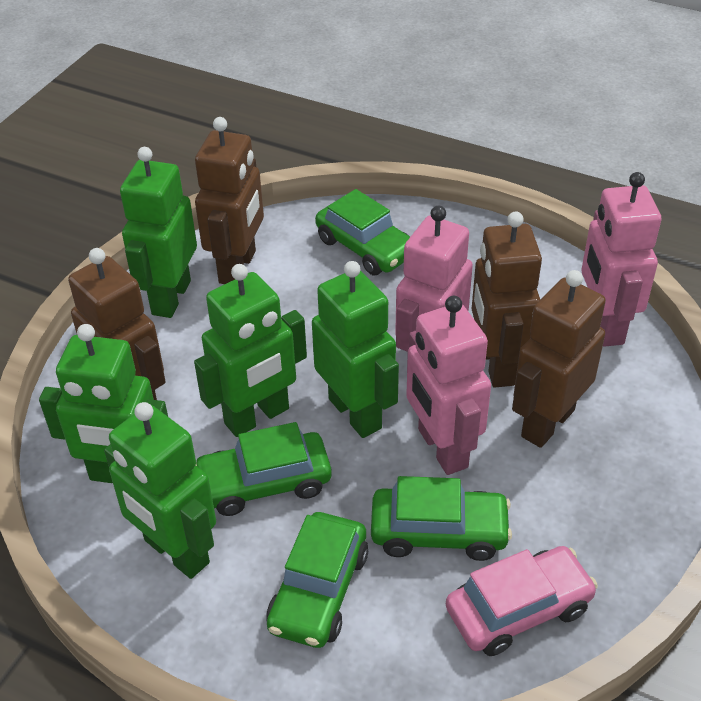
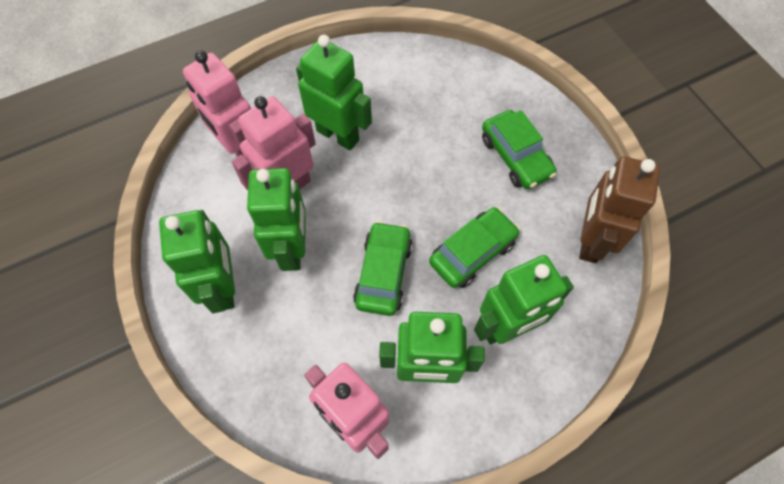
brown robot: [68,248,166,400] [195,117,264,284] [472,211,542,388] [512,270,606,448] = 4 -> [579,156,660,263] = 1
green car: [196,422,332,516] [266,512,368,648] [315,189,410,275] [371,476,512,561] = 4 -> [353,221,413,316] [429,207,520,288] [482,110,557,189] = 3
pink car: [446,546,598,656] = 1 -> none = 0

